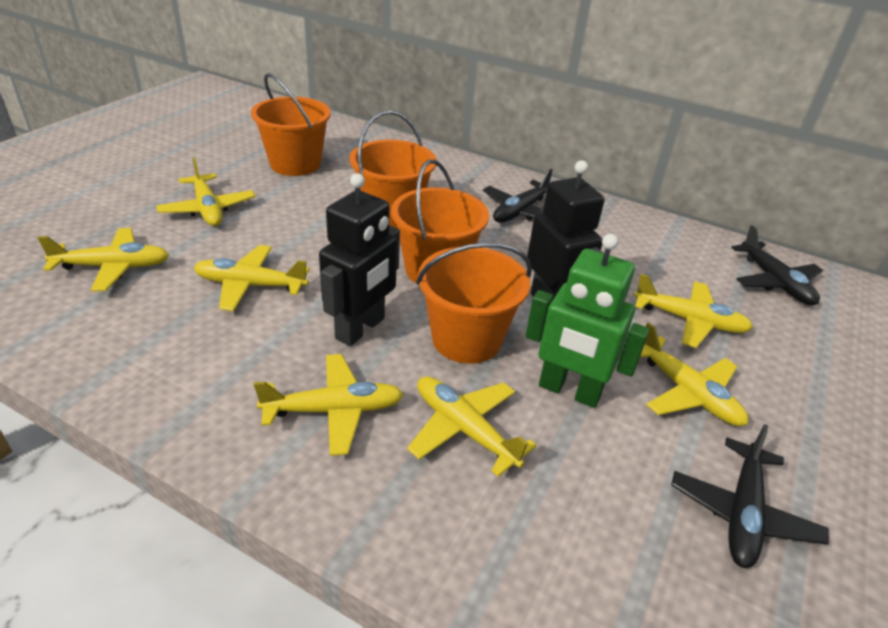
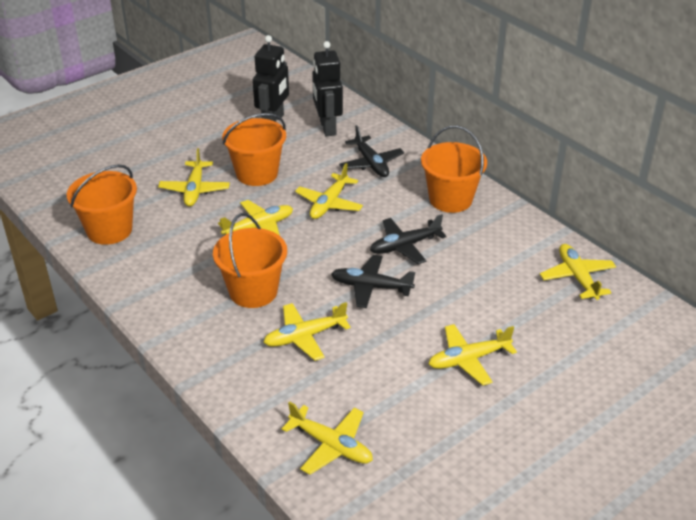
green robot: [526,234,649,408] = 1 -> none = 0

